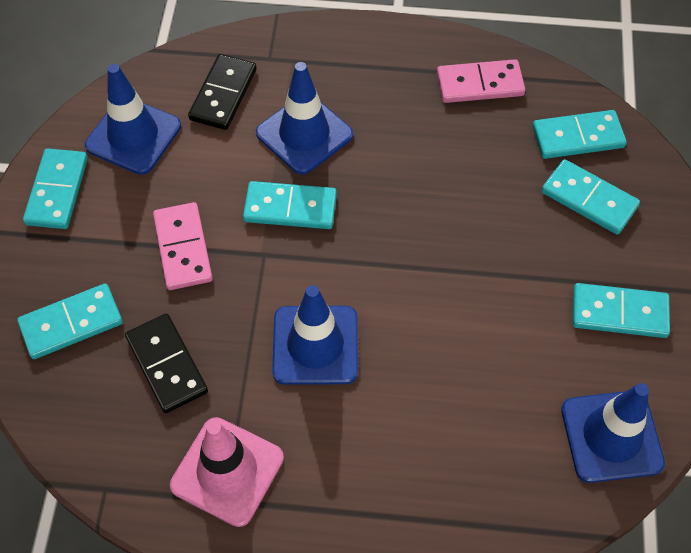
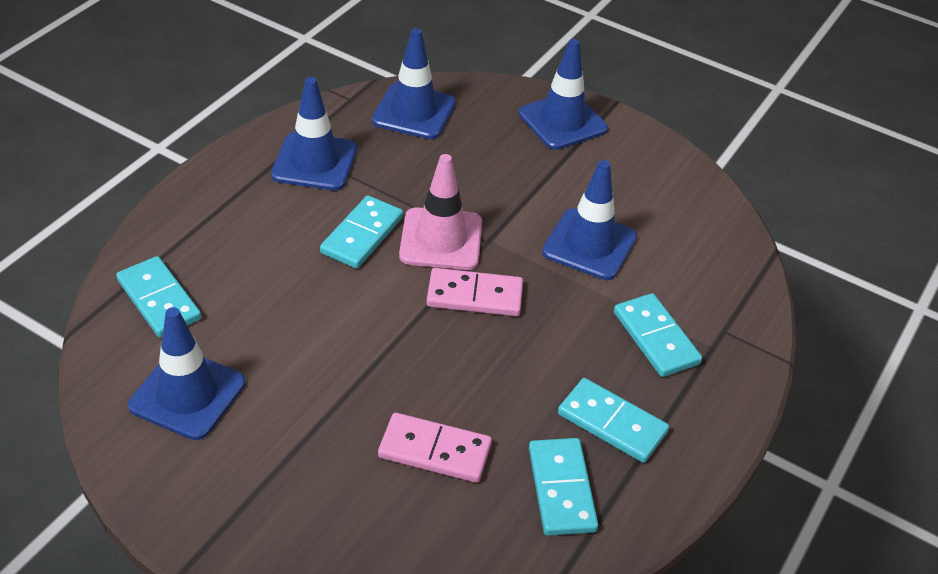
black domino: [125,314,208,413] [188,54,257,130] = 2 -> none = 0
blue traffic cone: [85,64,181,175] [256,62,353,174] [272,285,358,385] [561,383,665,483] = 4 -> [128,307,245,440] [271,77,357,190] [372,28,456,139] [519,39,608,150] [542,160,637,280] = 5
turquoise domino: [17,284,123,359] [23,148,88,229] [243,181,337,229] [533,110,626,159] [541,159,640,235] [572,283,670,338] = 6 -> [116,256,201,337] [320,196,403,269] [529,438,599,536] [558,378,669,463] [614,293,702,377] = 5

